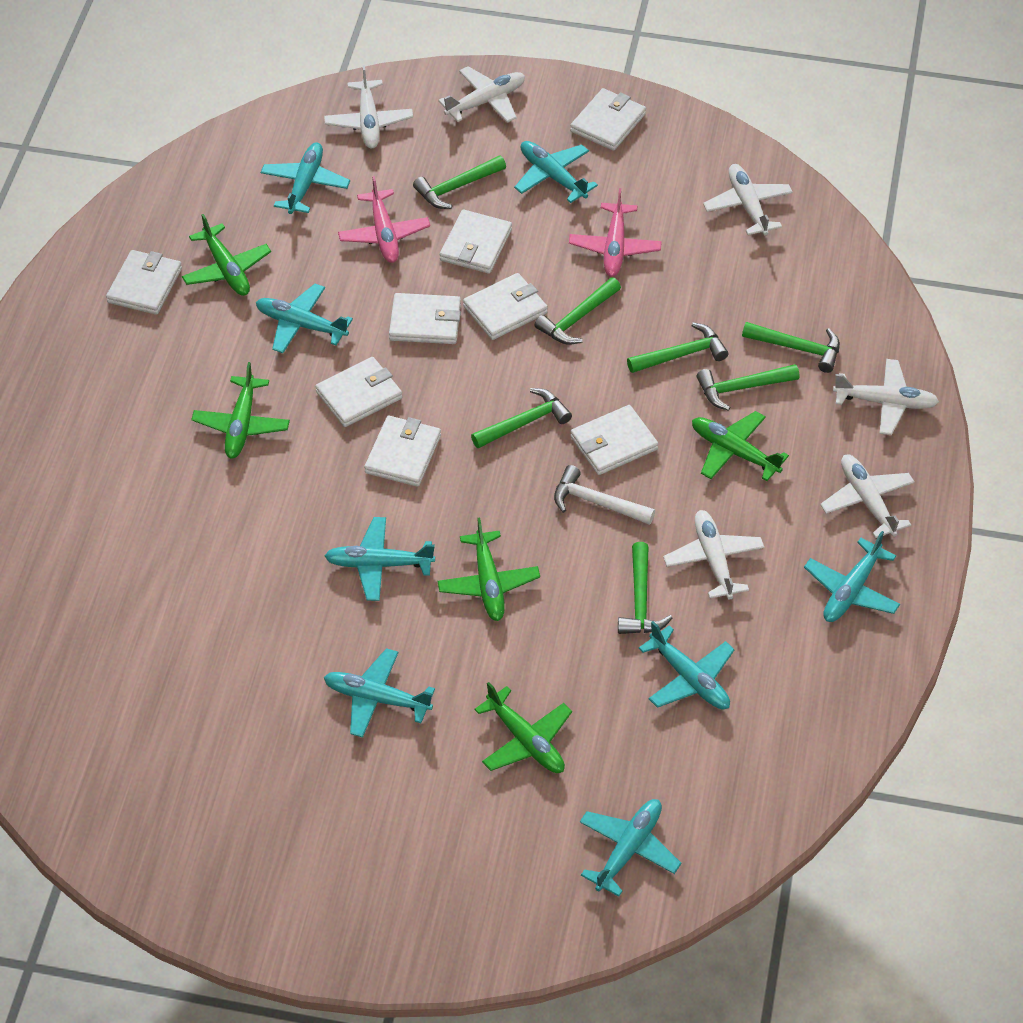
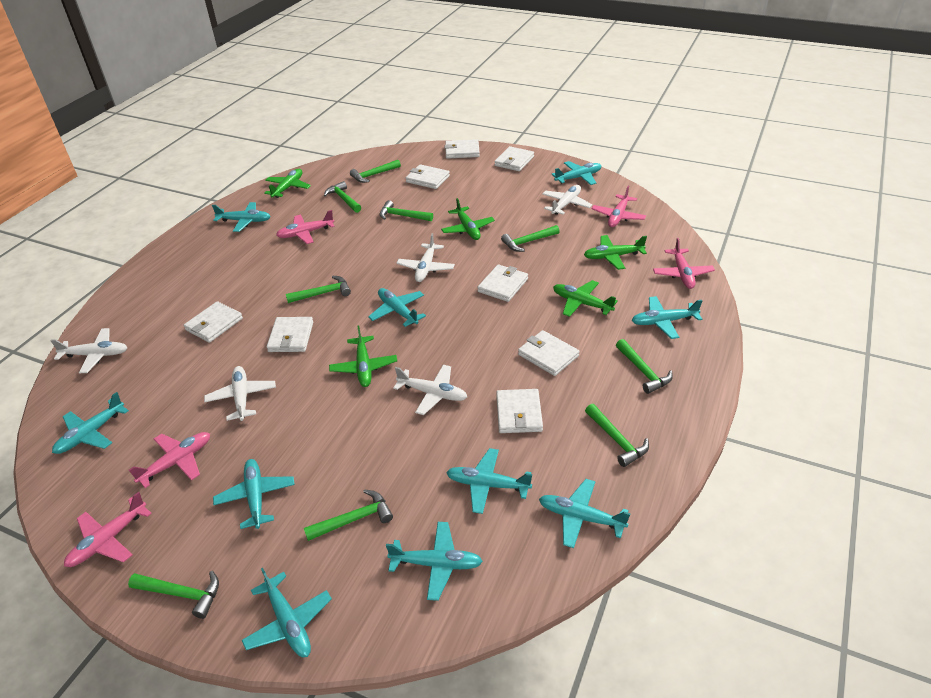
green hammer: [413,155,506,209] [471,388,572,449] [535,277,621,345] [618,542,672,634] [627,323,728,373] [697,364,799,411] [742,322,840,373] = 7 -> [128,571,219,619] [286,276,351,303] [304,489,393,541] [324,181,361,213] [350,160,401,183] [380,200,433,221] [501,225,560,252] [585,404,649,467] [616,339,673,394] = 9
pink plane: [338,176,430,263] [569,188,662,277] = 2 -> [64,492,152,567] [129,432,210,488] [276,210,335,244] [592,186,646,227] [653,238,715,289] = 5
turquoise plane: [256,284,353,353] [261,143,350,214] [324,648,435,738] [325,517,435,601] [514,141,598,203] [580,799,681,897] [638,621,735,710] [804,531,900,622] = 8 -> [52,392,129,454] [212,202,271,232] [213,459,295,529] [242,568,332,657] [368,288,426,327] [386,522,483,601] [446,448,532,514] [539,479,631,548] [551,161,601,185] [632,296,703,339] = 10
white hammer: [554,465,655,525] = 1 -> none = 0
white plane: [324,65,413,148] [438,66,525,123] [663,510,764,600] [703,164,793,236] [820,454,915,538] [833,359,939,435] = 6 -> [50,328,127,373] [204,366,276,421] [393,365,467,415] [397,233,455,282] [542,185,592,215] = 5

